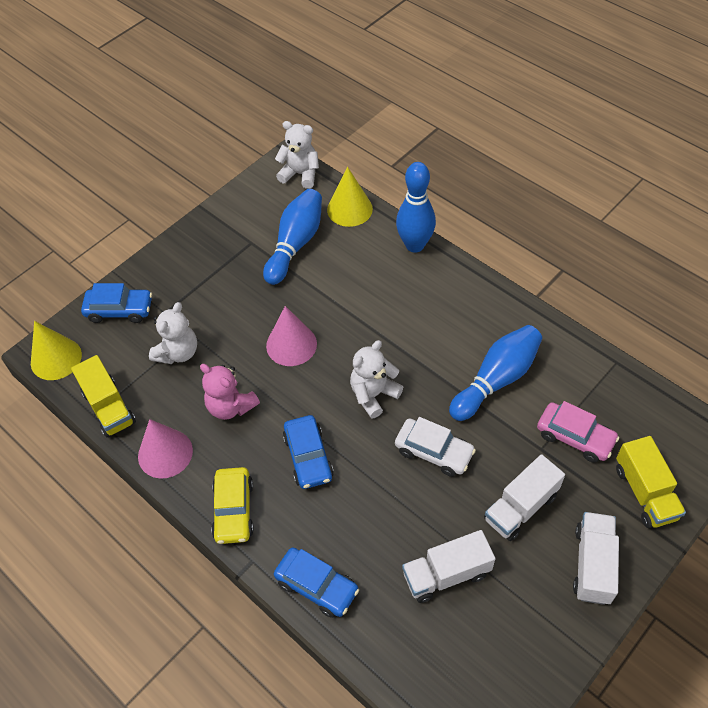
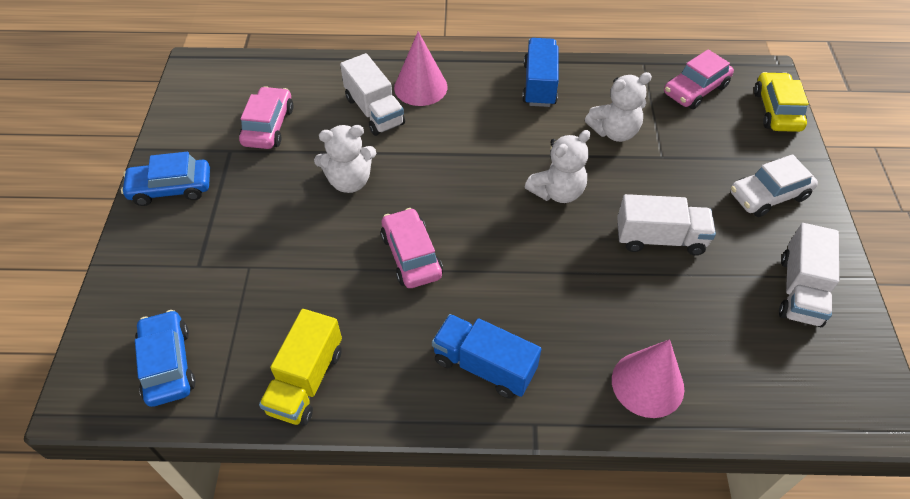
blue bowling pin: [263,189,322,285] [396,162,436,253] [449,325,542,421] = 3 -> none = 0
blue car: [81,283,152,323] [274,547,359,618] [283,415,334,489] = 3 -> [121,152,210,206] [135,310,196,407] = 2
blue truck: none = 0 -> [432,314,541,399] [522,38,559,107] = 2
pink car: [537,401,619,463] = 1 -> [239,86,293,149] [381,208,443,288] [664,49,734,109] = 3
pink teddy bear: [200,364,260,420] = 1 -> none = 0
yellow cone: [31,321,82,380] [327,167,373,227] = 2 -> none = 0
yellow truck: [71,355,136,437] [616,436,686,528] = 2 -> [259,309,342,426] = 1

